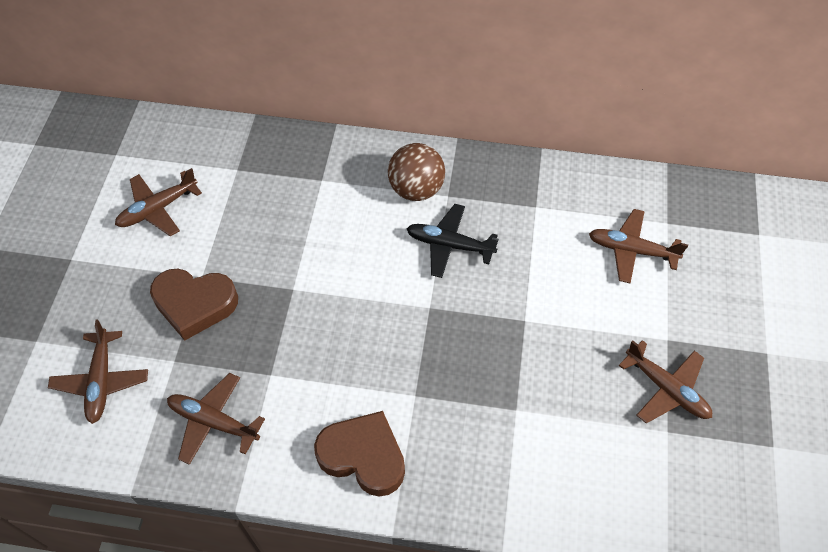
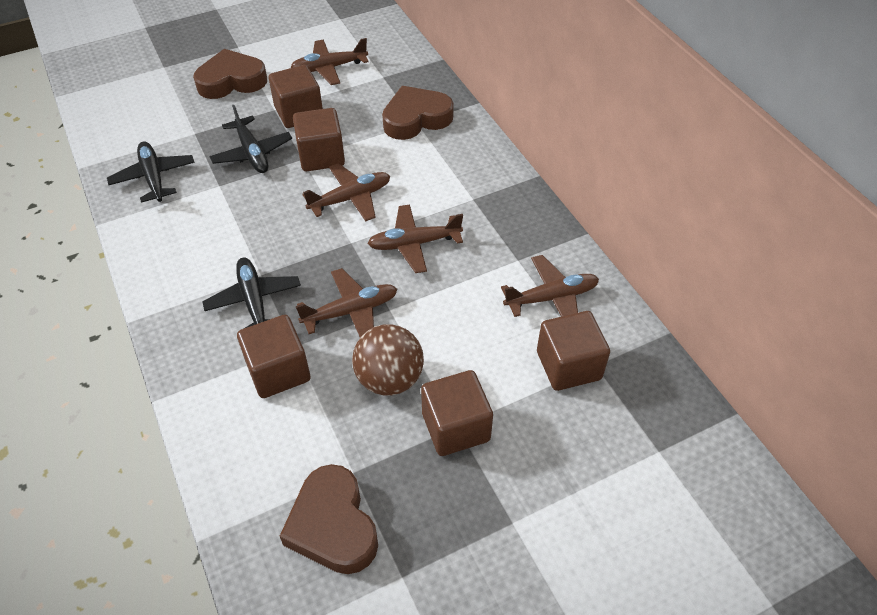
black plane: [407,204,499,278] = 1 -> [107,141,195,203] [202,257,301,328] [209,105,292,173] = 3
brown cube: none = 0 -> [237,315,311,398] [269,65,323,128] [293,108,345,171] [421,370,493,456] [537,311,610,391] = 5
brown heart: [150,269,238,341] [314,411,405,497] = 2 -> [193,49,267,99] [280,464,378,574] [382,86,454,140] = 3

